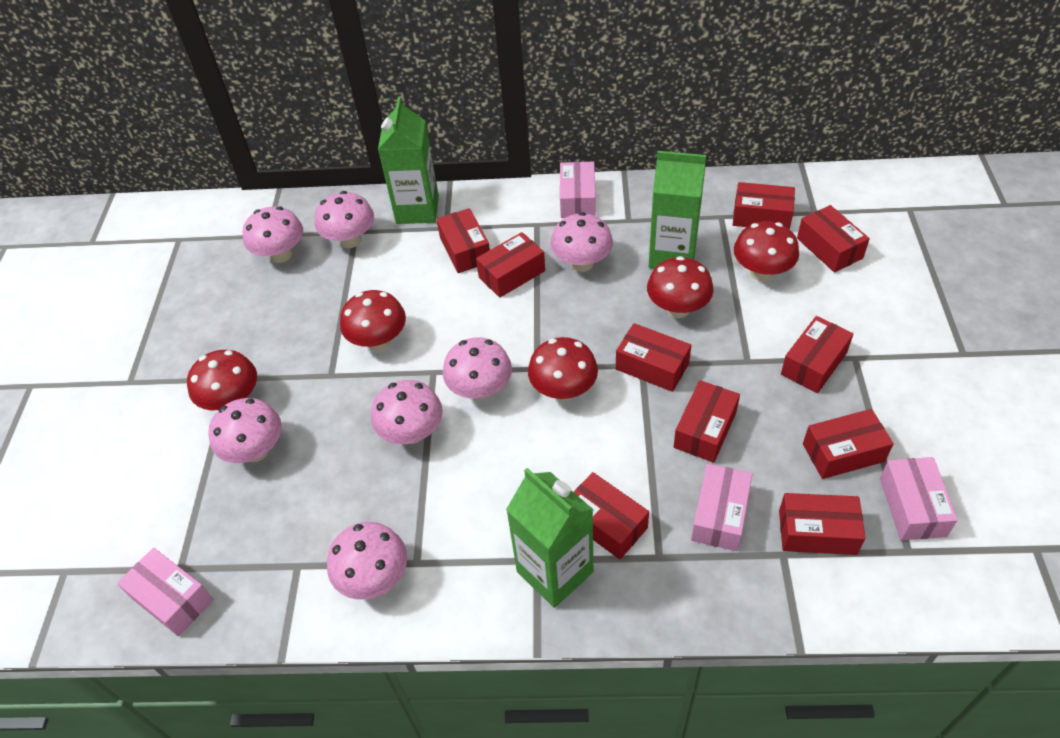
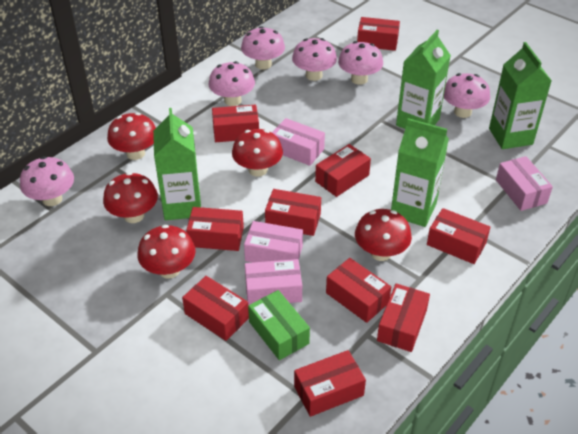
green box: none = 0 -> [248,290,310,360] = 1
green carton: [378,97,439,224] [506,468,594,608] [648,151,706,269] = 3 -> [153,108,201,220] [391,118,449,227] [396,30,451,129] [489,42,552,149] = 4
pink mushroom: [208,398,282,463] [242,206,303,263] [314,191,374,248] [327,522,407,600] [371,380,443,444] [443,337,512,400] [550,212,613,272] = 7 -> [20,156,74,206] [208,61,255,106] [241,26,285,69] [292,38,337,81] [338,41,383,85] [444,73,490,118] = 6

